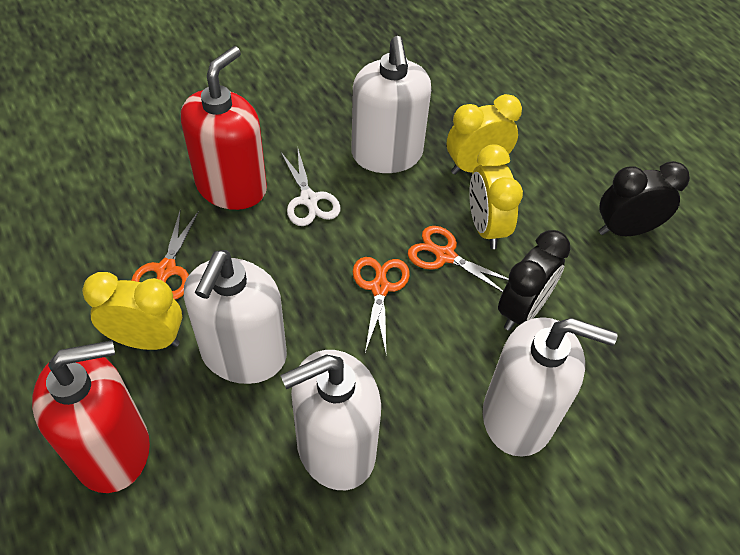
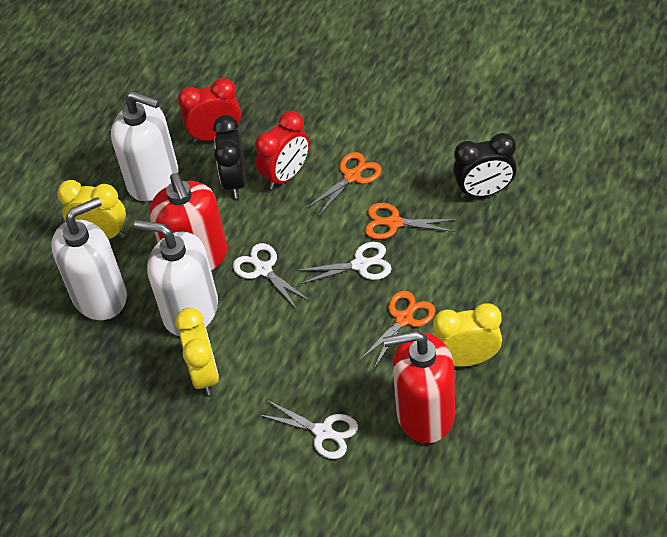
red clock: none = 0 -> [178,78,241,143] [255,111,309,190] = 2
white scissors: [280,149,341,226] = 1 -> [233,243,310,309] [259,400,358,459] [297,242,392,284] = 3
white soap dispenser: [184,250,287,384] [280,350,381,490] [351,36,431,173] [483,317,618,457] = 4 -> [51,197,127,320] [111,91,178,201] [134,220,218,336] = 3

